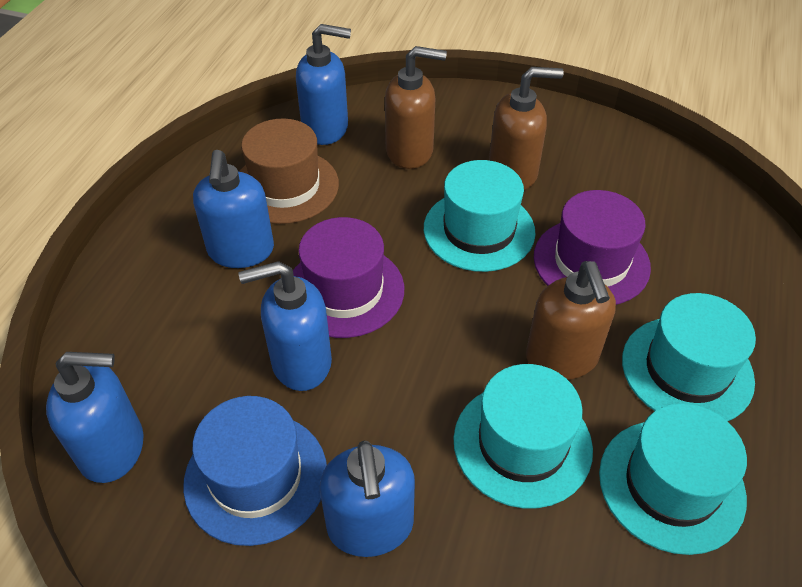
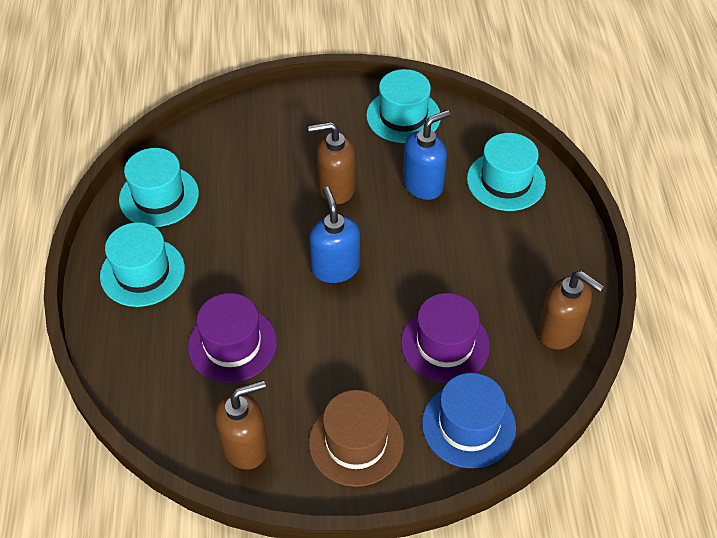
blue soap dispenser: [46,352,144,483] [193,150,274,268] [238,261,332,391] [296,24,351,145] [320,441,415,557] = 5 -> [309,187,360,283] [403,110,450,200] = 2

